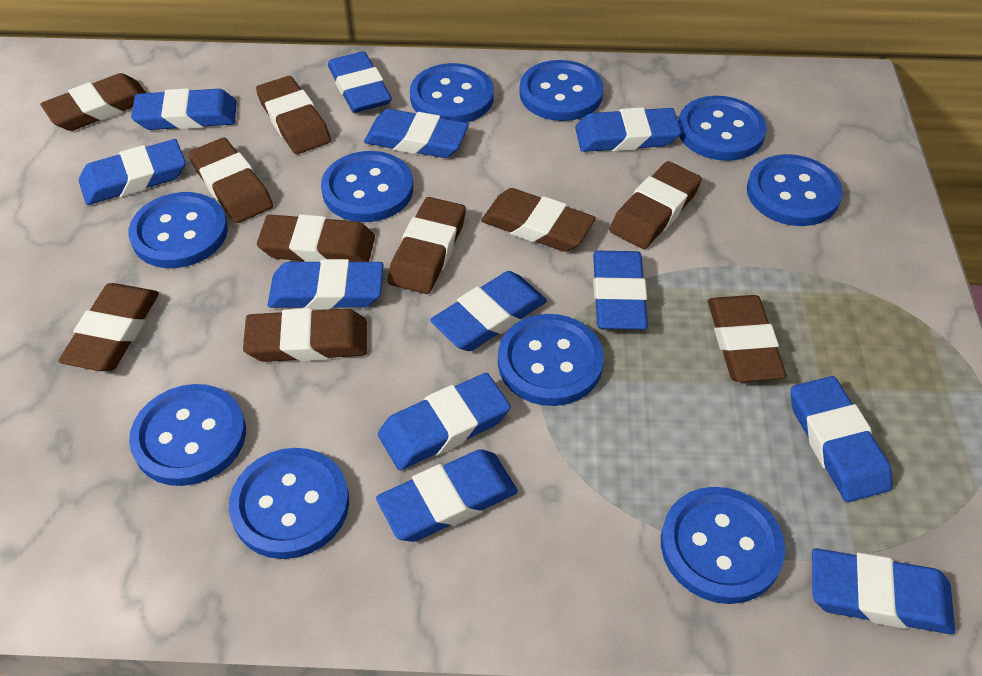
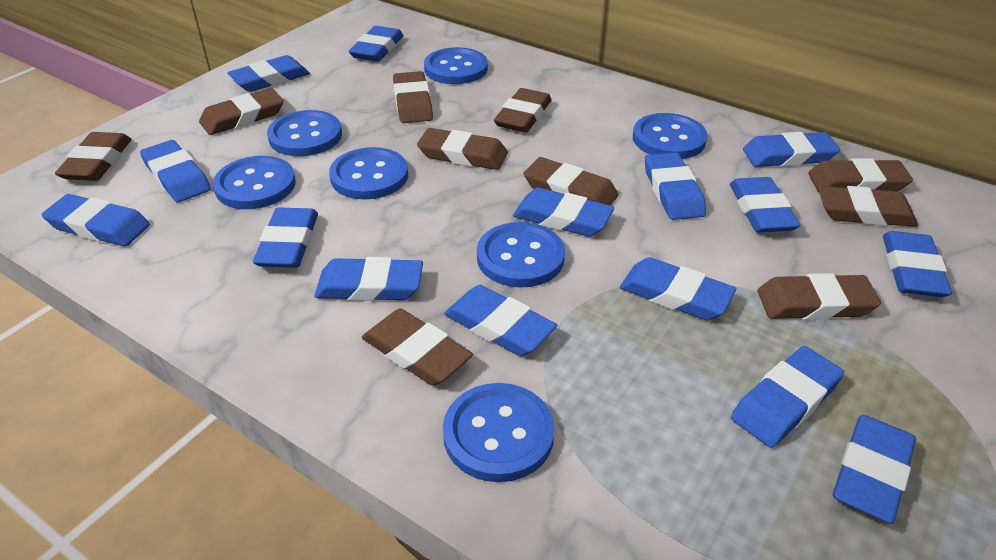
blue button: [129,192,228,268] [129,384,246,486] [229,448,349,559] [321,151,413,222] [410,63,494,123] [498,314,604,406] [519,60,604,121] [661,487,785,604] [678,96,767,161] [747,154,843,226] = 10 -> [213,156,296,209] [267,110,342,156] [329,147,408,200] [424,47,488,84] [443,383,555,482] [477,222,565,287] [633,113,707,159] = 7
blue eraser: [79,139,186,205] [131,88,237,130] [268,259,384,309] [328,51,392,113] [364,109,469,158] [376,449,518,542] [378,373,510,470] [430,271,547,351] [575,107,681,152] [593,251,648,330] [790,376,892,502] [812,548,955,634] = 12 -> [41,194,150,247] [140,140,211,203] [227,55,310,92] [253,208,318,268] [314,257,423,301] [349,26,403,62] [444,285,557,356] [513,188,614,237] [620,257,736,320] [645,152,706,220] [730,177,800,233] [731,346,844,448] [743,132,840,167] [833,415,916,524] [883,231,952,297] = 15

